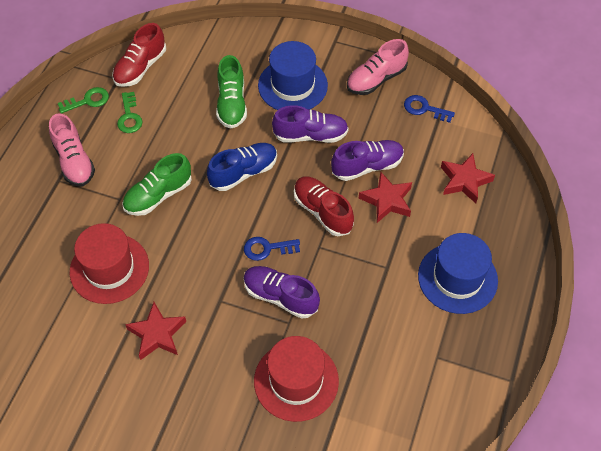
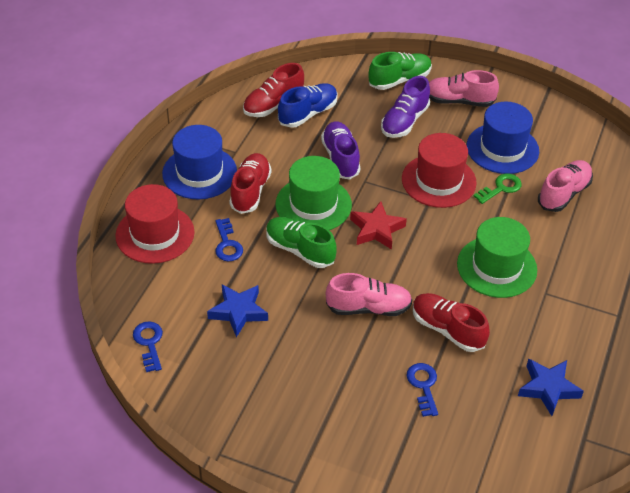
blue key: [244,237,300,261] [404,95,455,123] = 2 -> [133,321,163,372] [215,218,243,261] [407,363,438,417] = 3
blue star: none = 0 -> [207,284,268,338] [518,358,584,416] = 2
green hat: none = 0 -> [275,156,352,230] [457,217,537,298] = 2
green key: [58,87,109,114] [117,92,143,133] = 2 -> [474,174,522,204] = 1
pink shoe: [49,113,95,186] [347,39,409,95] = 2 -> [326,273,412,316] [429,70,499,107] [538,160,593,212] = 3
purple shoe: [244,266,320,318] [272,105,349,143] [331,140,404,181] = 3 -> [321,121,360,180] [381,76,430,138] = 2
red shoe: [112,23,166,87] [294,176,354,236] = 2 -> [229,153,271,214] [243,63,304,117] [413,293,490,352] = 3
red star: [125,302,186,360] [359,172,412,223] [441,153,495,203] = 3 -> [350,201,407,250] = 1

